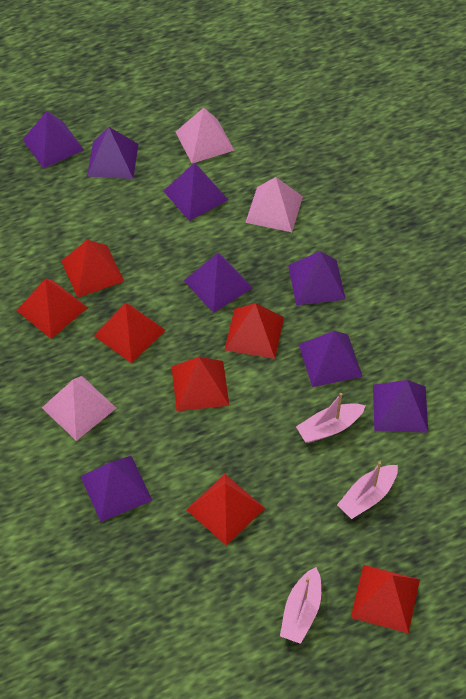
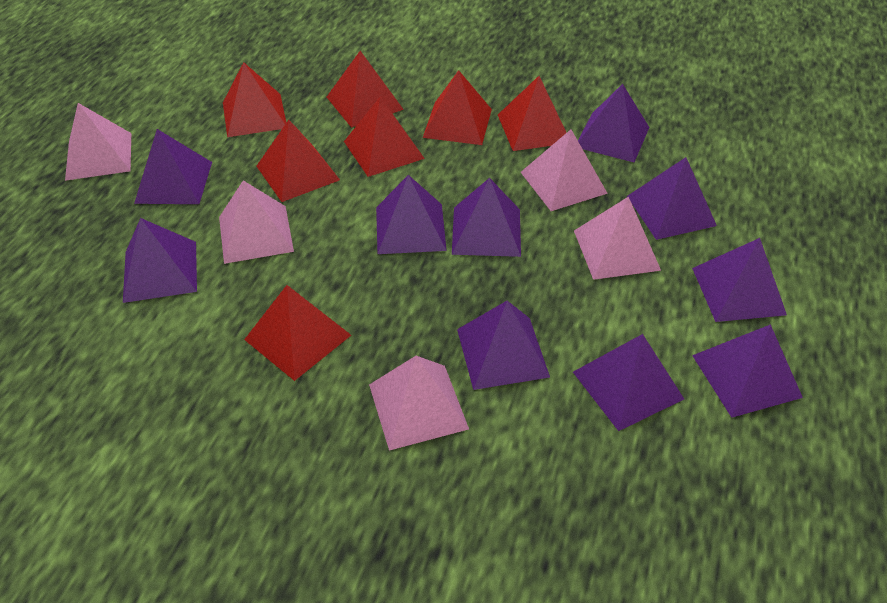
pink boat: [280,567,321,644] [296,393,366,443] [337,461,398,519] = 3 -> none = 0
pink pyramid: [42,376,116,441] [176,108,235,163] [245,177,303,232] = 3 -> [65,103,131,181] [219,181,294,264] [369,356,469,451] [521,129,608,211] [574,196,661,280] = 5
purple pyramid: [22,111,84,169] [80,456,153,522] [87,127,138,179] [164,163,228,221] [184,253,253,313] [288,251,346,305] [299,331,363,387] [373,380,428,433] = 8 -> [123,218,197,303] [134,129,212,204] [376,175,447,254] [452,178,521,257] [457,301,550,390] [573,334,684,431] [578,84,649,162] [627,157,717,240] [692,238,787,322] [692,324,803,418] = 10

